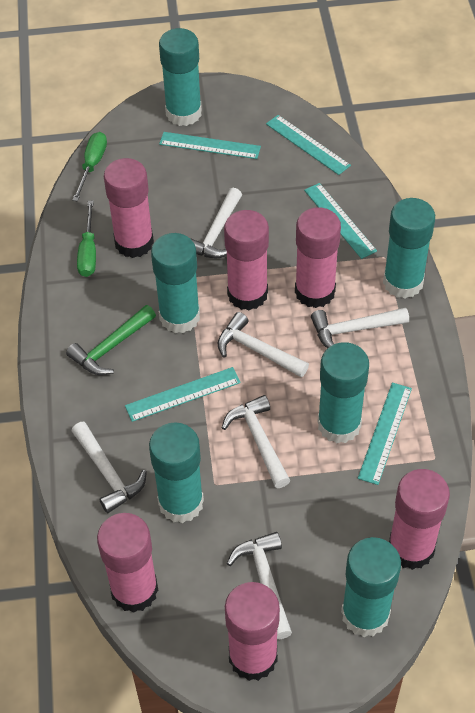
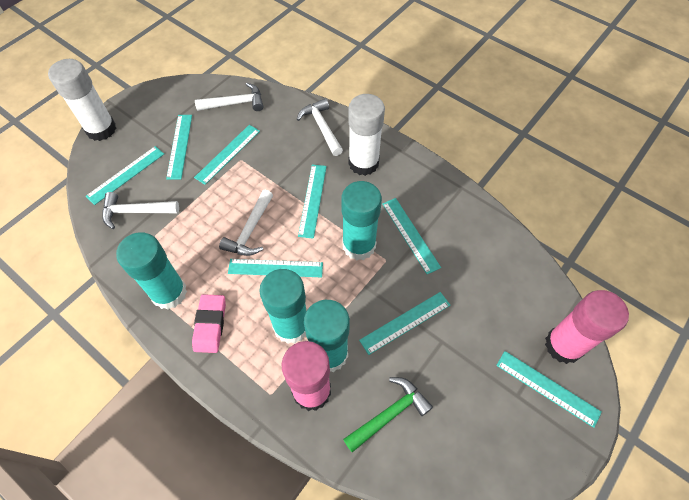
green screwdriver: [72,132,107,202] [77,201,96,277] = 2 -> none = 0
pink eraser: none = 0 -> [192,294,226,353] = 1
pink glue stick: [97,513,158,613] [104,158,154,258] [224,210,269,310] [225,582,280,681] [295,207,341,308] [389,469,450,570] = 6 -> [282,341,331,411] [545,290,629,364] = 2
turquoise glue stick: [149,422,204,523] [151,233,200,333] [159,28,202,126] [317,342,369,443] [341,537,401,637] [383,198,435,299] = 6 -> [116,232,187,309] [260,269,307,344] [304,300,350,372] [341,181,382,260] = 4
turquoise ruler: [125,367,241,422] [159,132,261,159] [266,115,351,175] [304,183,377,259] [358,382,412,485] = 5 -> [86,146,164,205] [166,115,192,180] [194,125,260,185] [228,259,323,277] [298,165,327,239] [359,292,450,355] [382,198,441,274] [496,351,602,428] = 8
white glue stick: none = 0 -> [48,59,116,141] [348,94,385,176] = 2
white hammer: [72,422,147,513] [190,188,242,258] [217,312,309,377] [222,395,290,488] [227,532,292,639] [311,307,409,348] = 6 -> [102,192,179,229] [195,83,263,111] [219,190,273,256] [297,99,343,156] = 4

